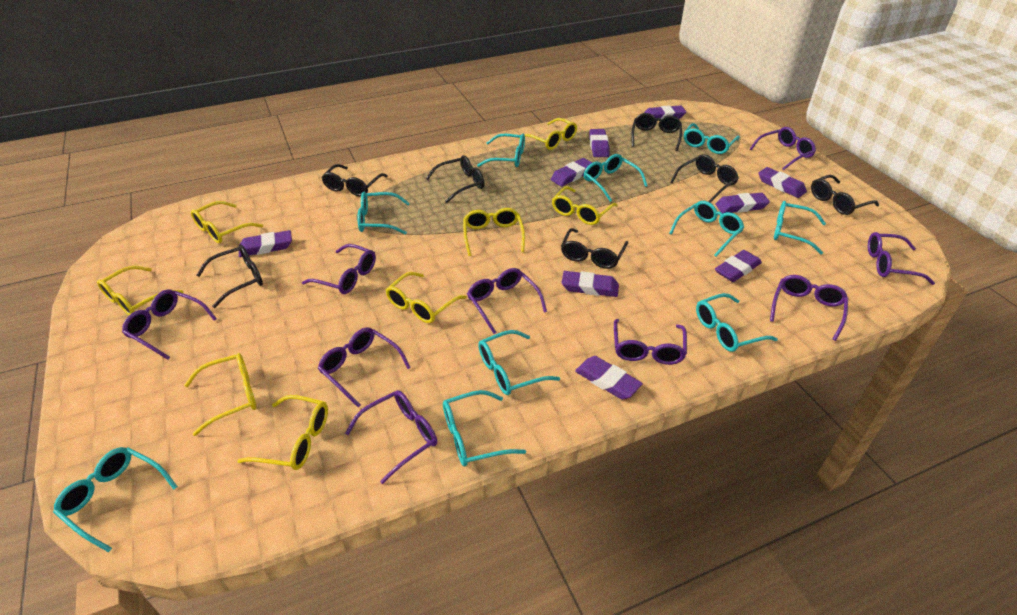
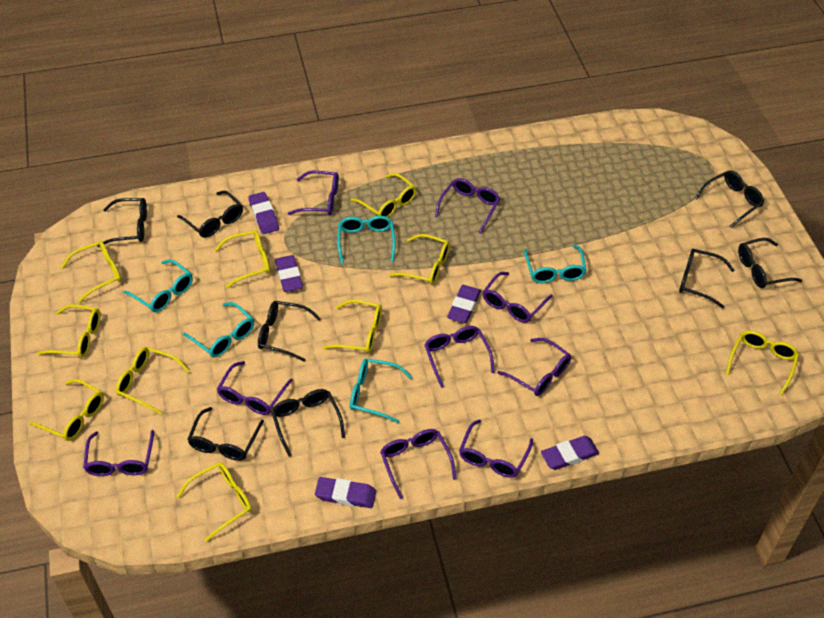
black glasses: [197,245,263,308] [321,164,388,197] [426,155,485,203] [561,228,628,269] [631,113,682,151] [670,154,739,203] [811,175,879,215] = 7 -> [98,198,147,247] [177,190,243,238] [187,407,264,461] [258,301,321,362] [271,389,345,457] [679,248,734,308] [695,171,764,228] [738,238,802,288] = 8
purple eraser: [239,230,292,257] [551,158,592,186] [561,271,619,297] [575,356,643,400] [589,129,610,157] [644,105,686,119] [715,250,762,282] [716,193,770,213] [759,167,807,198] = 9 -> [249,192,279,234] [275,255,303,292] [315,477,376,508] [447,285,481,323] [541,436,599,470] = 5
turquoise glasses: [53,447,178,552] [357,192,410,234] [443,390,526,466] [477,133,525,167] [478,330,560,395] [584,154,648,202] [669,201,744,257] [684,123,740,154] [696,293,778,352] [774,201,826,254] = 10 -> [123,259,193,312] [183,302,254,357] [337,216,396,264] [350,359,412,423] [524,245,586,283] = 5
yellow glasses: [97,266,183,315] [184,353,257,436] [191,201,263,244] [237,395,328,470] [386,272,467,323] [463,208,525,256] [519,118,577,150] [552,186,618,225] = 8 -> [29,379,104,441] [37,304,100,358] [61,241,121,303] [116,347,190,415] [176,462,252,542] [214,230,270,288] [323,300,382,353] [351,173,416,217] [389,234,450,285] [726,330,799,396] = 10

